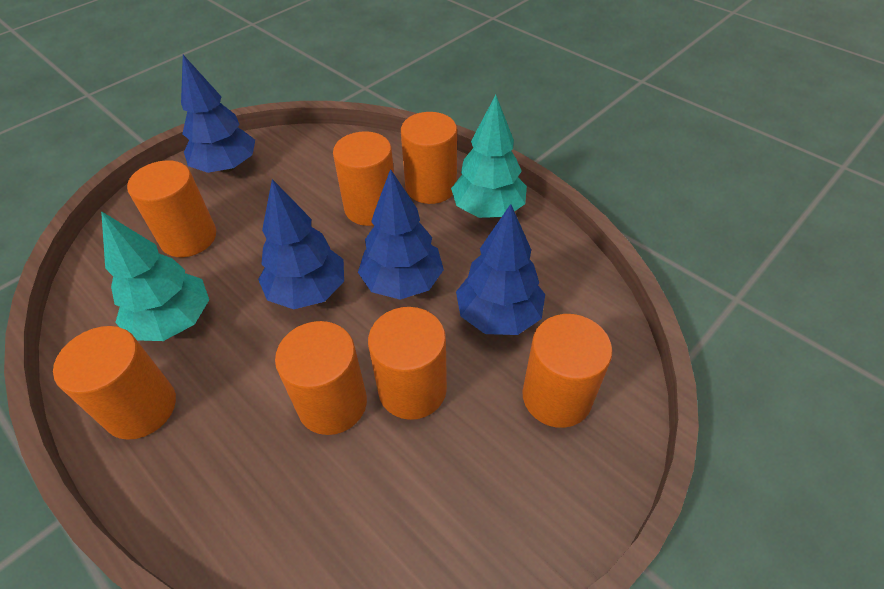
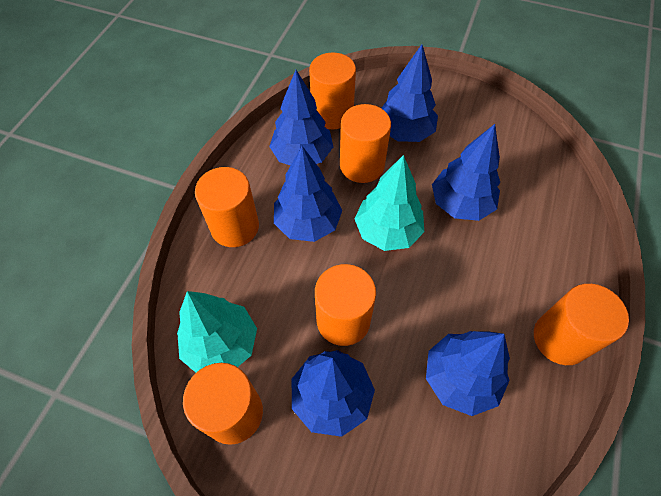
blue tree: [181,55,255,173] [258,179,344,310] [358,169,444,300] [456,204,545,335] = 4 -> [269,70,333,165] [274,146,342,242] [292,350,375,437] [381,45,438,142] [426,331,510,416] [432,124,500,221] = 6
orange cylinder: [53,326,176,440] [127,160,216,257] [275,321,367,435] [333,131,394,226] [368,307,447,420] [401,112,457,204] [522,314,612,428] = 7 -> [183,363,263,445] [195,167,259,247] [309,52,356,129] [315,264,376,346] [340,104,391,183] [534,284,629,365] = 6

